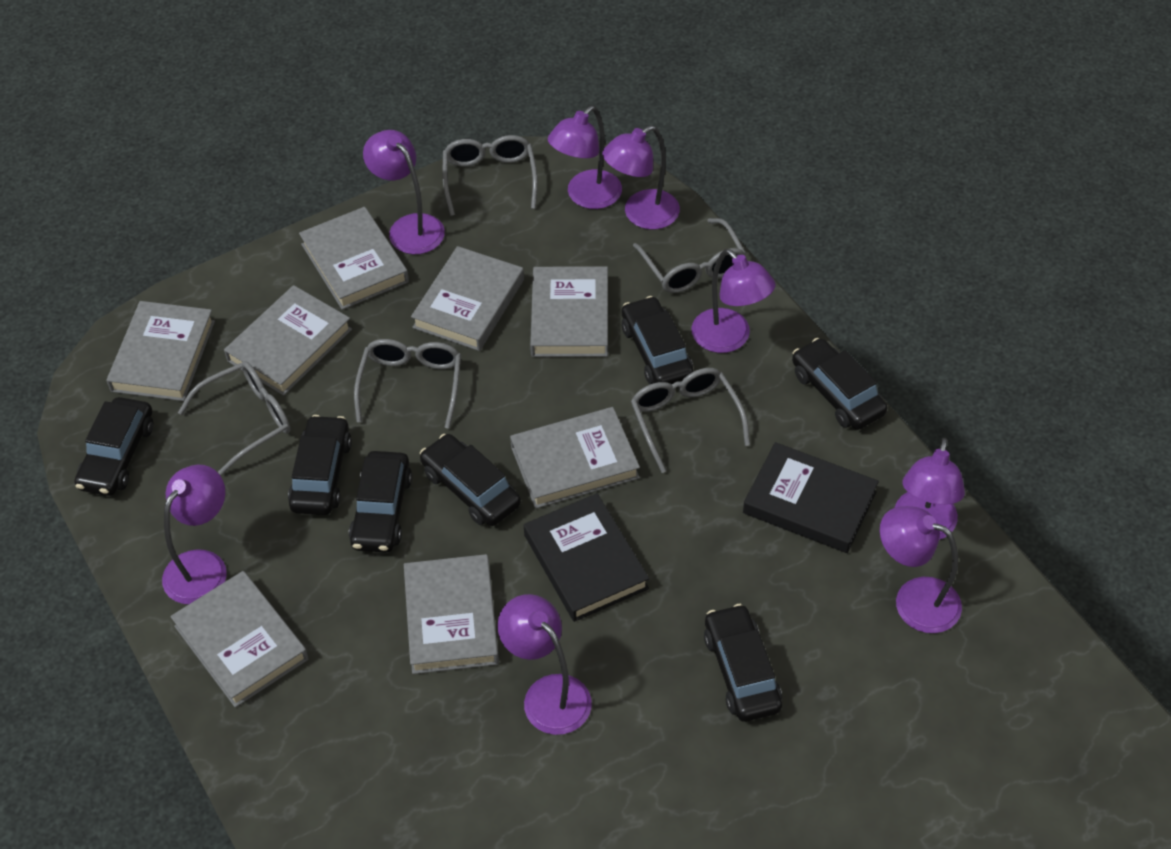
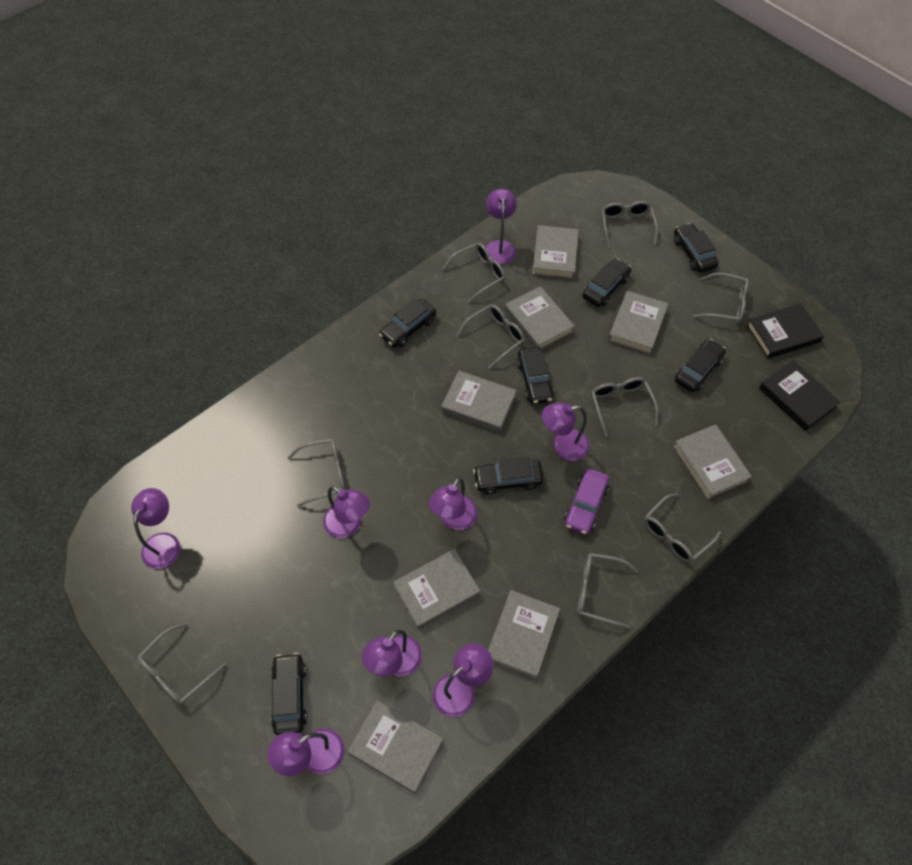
grey glasses: [178,361,291,475] [354,339,461,429] [443,135,538,216] [631,368,750,473] [633,218,746,293] = 5 -> [138,623,226,705] [287,439,346,507] [442,243,505,302] [457,304,525,369] [577,553,638,629] [591,377,658,437] [601,201,658,248] [644,493,721,563] [694,273,749,323] = 9
purple car: none = 0 -> [564,468,609,535] = 1

